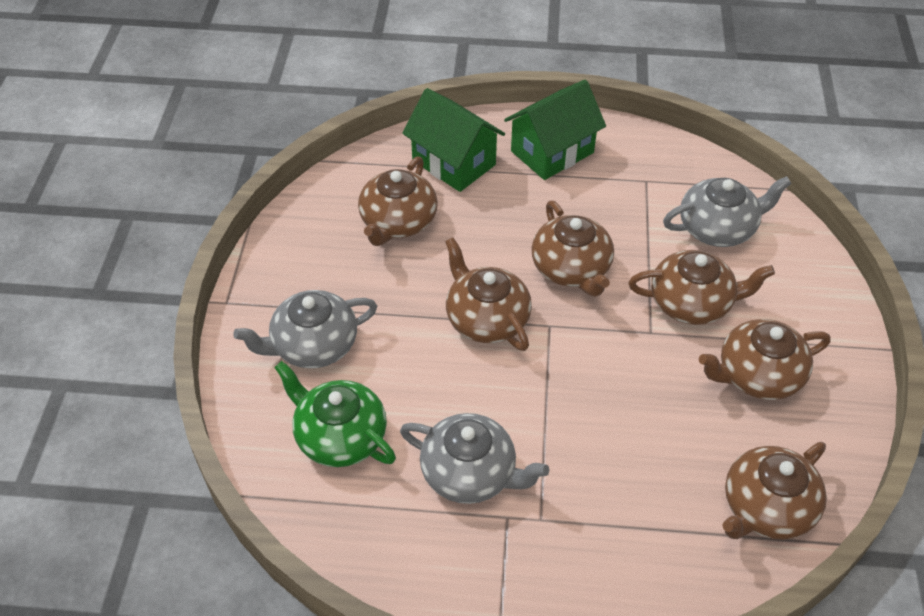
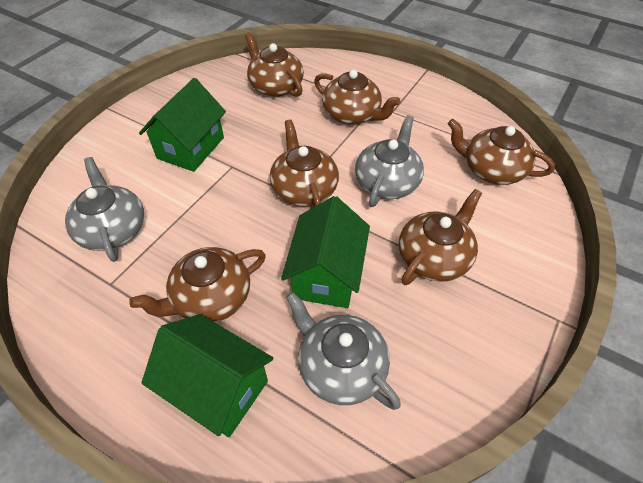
green house: [402,88,505,192] [504,80,606,180] = 2 -> [139,78,226,172] [142,314,273,437] [281,196,370,308] = 3
green teapot: [274,361,396,467] = 1 -> none = 0

